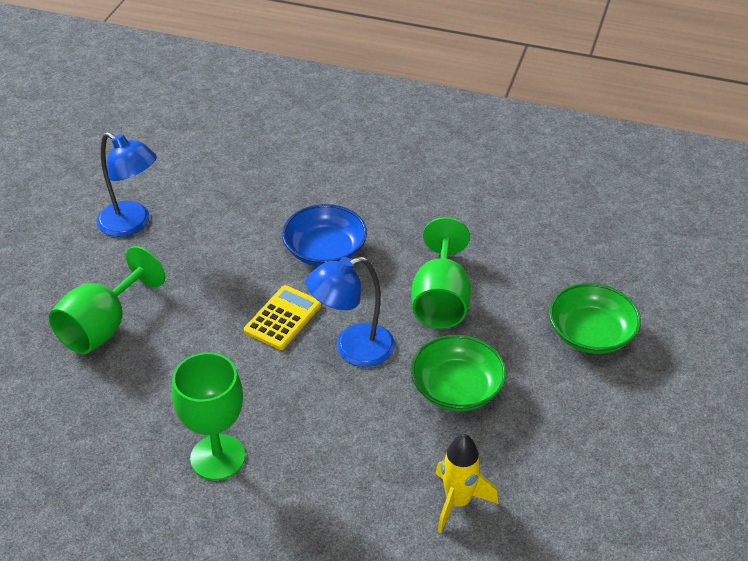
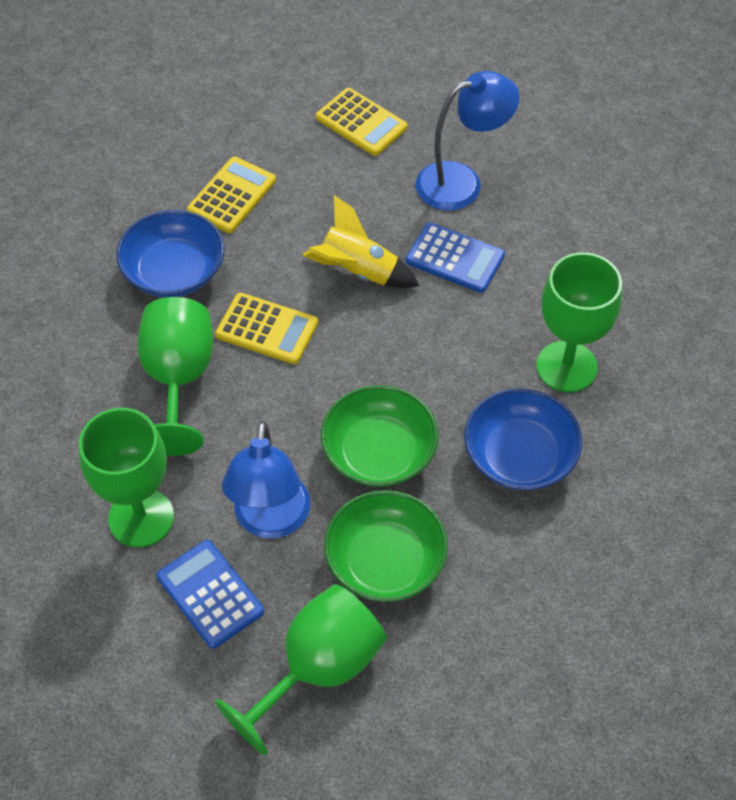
blue bowl: [282,204,367,267] = 1 -> [116,210,224,297] [464,388,582,491] = 2
blue calculator: none = 0 -> [156,540,264,649] [406,222,505,293] = 2
green goblet: [49,246,165,354] [172,352,245,480] [411,217,471,329] = 3 -> [79,408,174,547] [137,297,213,456] [215,584,387,756] [536,252,622,392] = 4
yellow calculator: [244,285,321,350] = 1 -> [187,157,276,233] [215,293,318,364] [316,88,408,156] = 3

